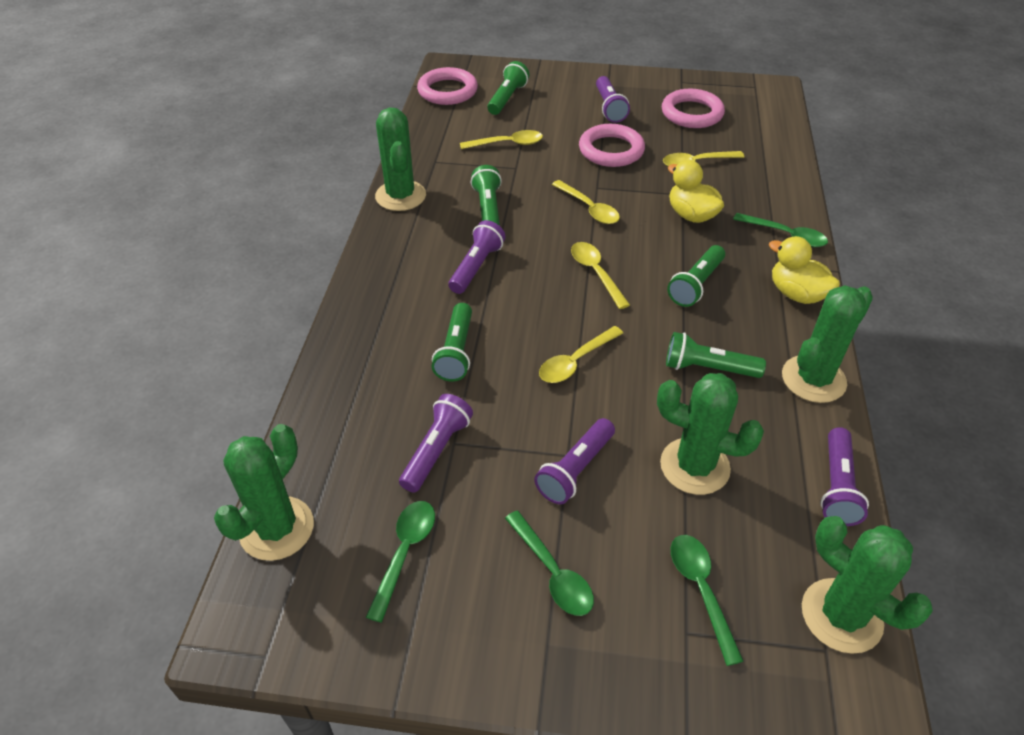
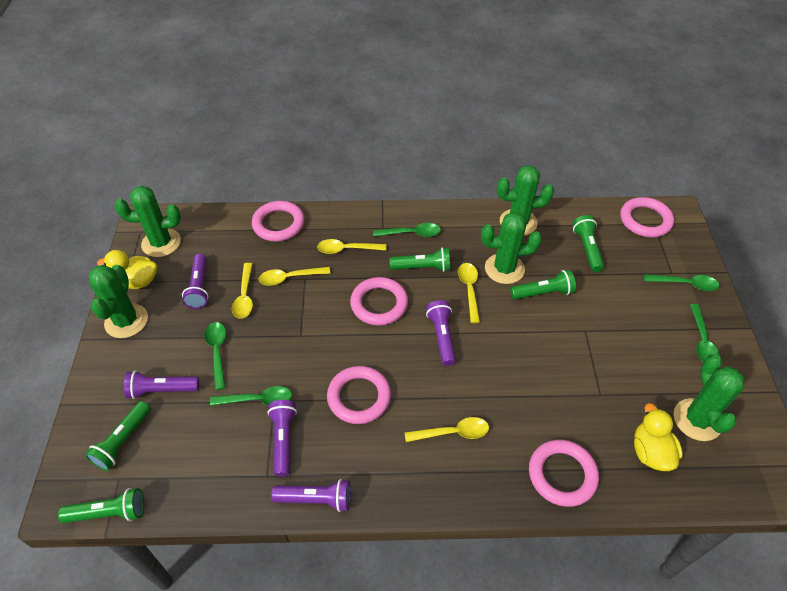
green spoon: [366,501,435,622] [505,511,594,616] [671,535,743,666] [733,213,828,247] = 4 -> [204,322,226,390] [210,386,292,406] [373,223,441,237] [644,274,719,291] [690,304,719,362] = 5
pink ring: [417,67,478,105] [579,124,645,167] [662,89,725,128] = 3 -> [252,201,304,242] [327,366,391,424] [350,277,408,326] [529,439,599,507] [620,197,674,238] = 5

